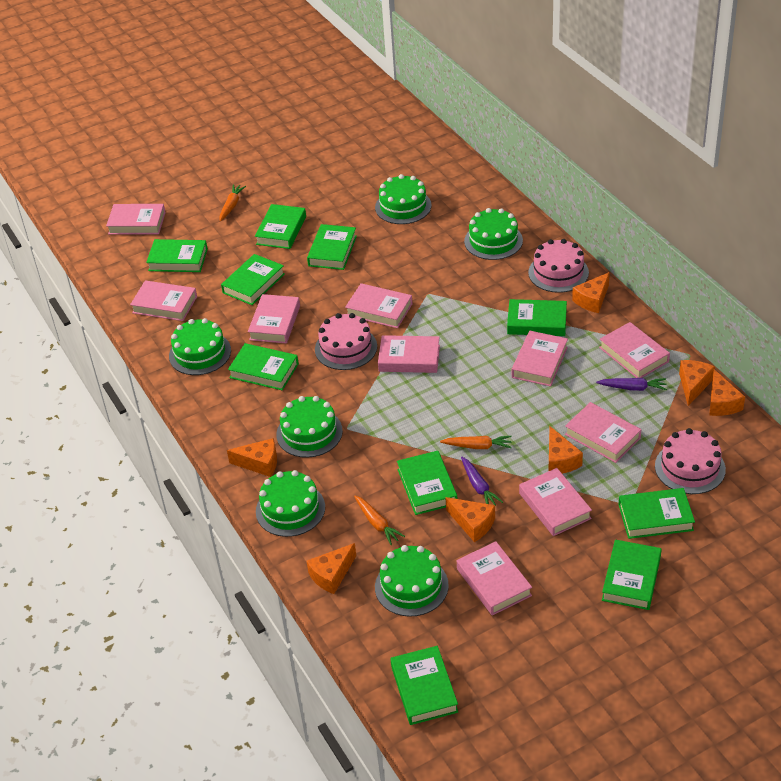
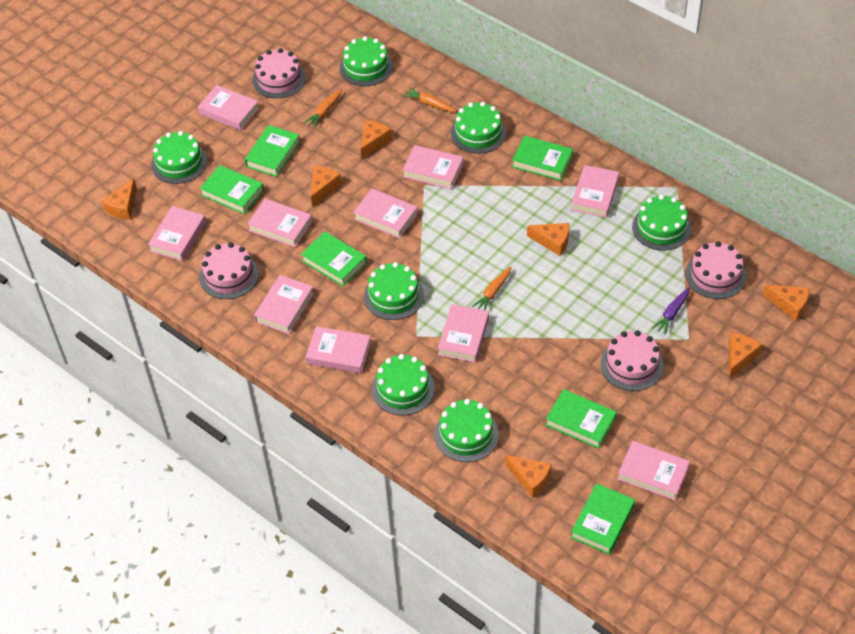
green book: [146,239,208,272] [221,254,285,305] [228,343,299,390] [255,204,306,249] [307,224,357,270] [390,646,458,725] [397,451,457,515] [507,299,567,336] [602,540,661,610] [619,488,695,539] = 10 -> [200,165,264,214] [245,125,300,177] [301,231,367,286] [512,136,573,181] [546,389,617,449] [571,483,635,555] = 6
green cake: [169,318,231,375] [256,470,325,537] [276,396,343,458] [375,174,432,224] [375,545,449,617] [464,208,523,260] = 6 -> [151,131,207,184] [340,36,393,86] [364,262,424,320] [372,354,435,415] [434,399,499,462] [451,102,506,154] [632,195,691,251] = 7
pink cake: [315,313,377,370] [528,239,589,293] [655,428,726,494] = 3 -> [199,242,259,299] [252,48,306,98] [601,330,664,391] [686,241,746,299] = 4
purple carrot: [461,457,503,506] [596,378,667,391] = 2 -> [652,287,690,334] = 1

